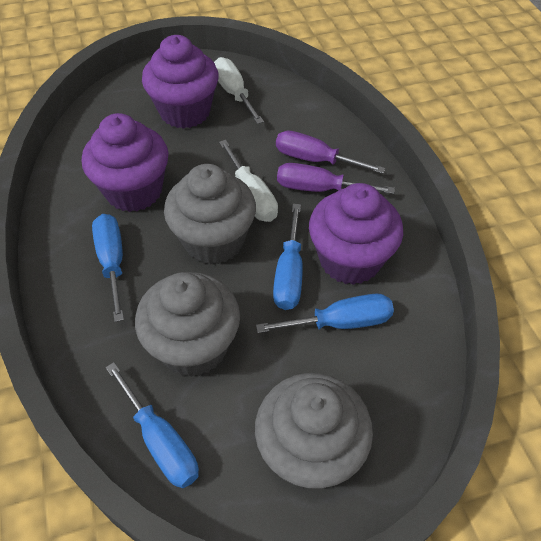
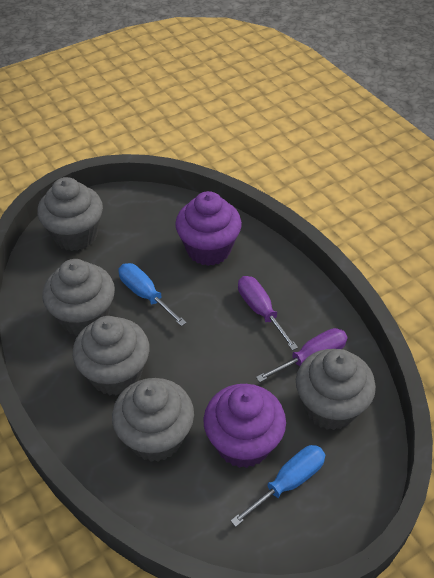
blue screwdriver: [92,214,124,322] [105,362,199,488] [256,294,394,333] [273,204,303,310] = 4 -> [119,263,187,326] [231,445,325,527] = 2
grey cupcake: [135,272,240,377] [164,164,256,264] [255,373,373,489] = 3 -> [37,177,103,251] [42,259,115,336] [72,316,149,396] [112,378,194,462] [296,349,376,430] = 5
purple cupcake: [82,113,168,212] [142,35,219,129] [309,183,403,285] = 3 -> [175,191,242,266] [203,384,286,468] = 2
white screwdriver: [214,57,264,124] [219,140,278,222] = 2 -> none = 0

